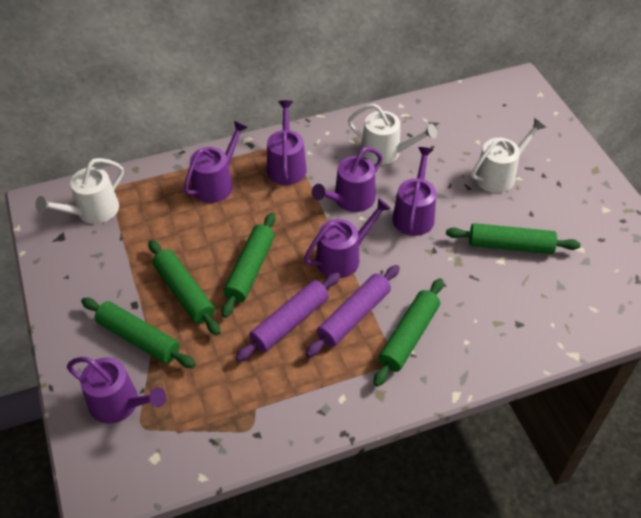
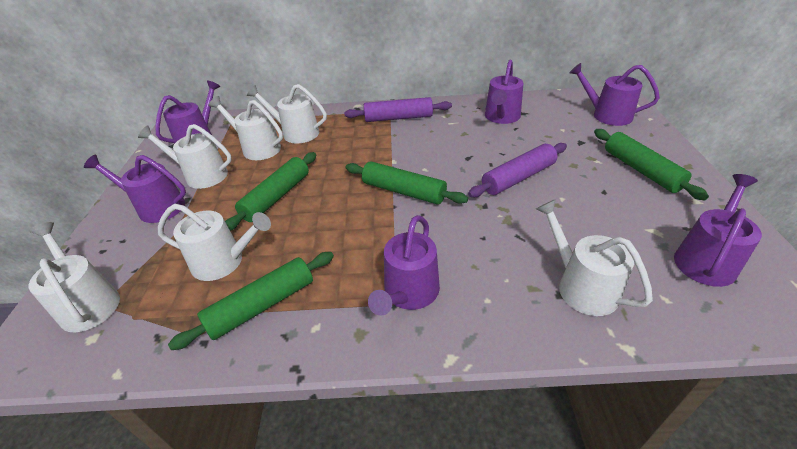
green rolling pin: [81,298,196,368] [148,240,221,335] [222,213,276,318] [374,278,443,387] [446,223,581,254] = 5 -> [168,252,334,350] [225,152,316,231] [346,161,468,205] [594,129,709,200] = 4
white watering can: [35,158,124,224] [348,104,437,165] [471,118,546,193] = 3 -> [29,222,120,332] [138,124,232,189] [158,204,271,281] [208,96,283,160] [247,84,327,144] [536,199,653,316] = 6

